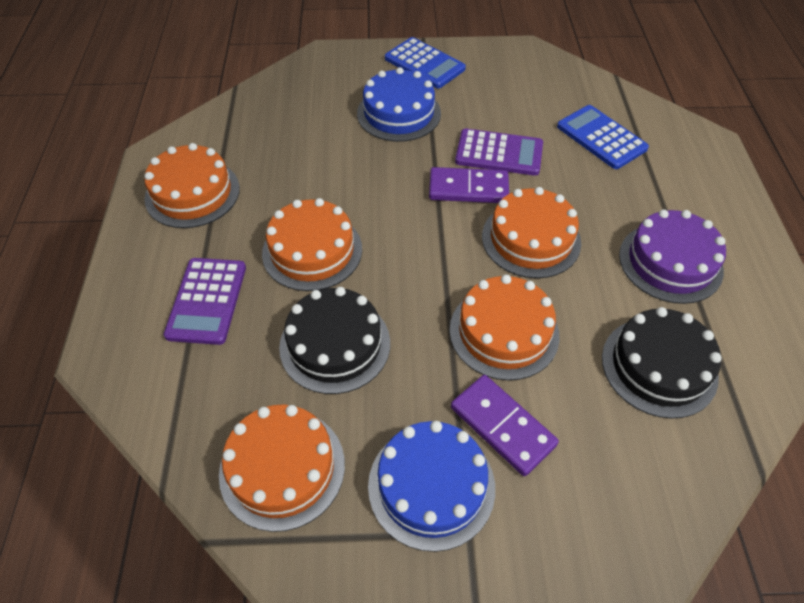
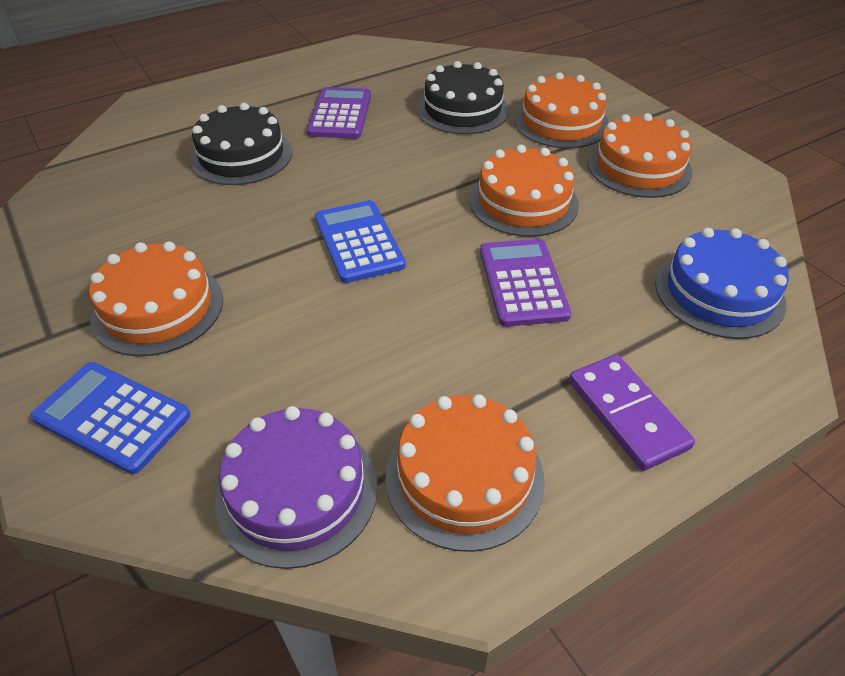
blue cake: [357,67,441,142] [368,421,495,552] = 2 -> [655,228,789,339] = 1
purple domino: [429,167,509,203] [451,375,559,476] = 2 -> [569,354,695,471] = 1

